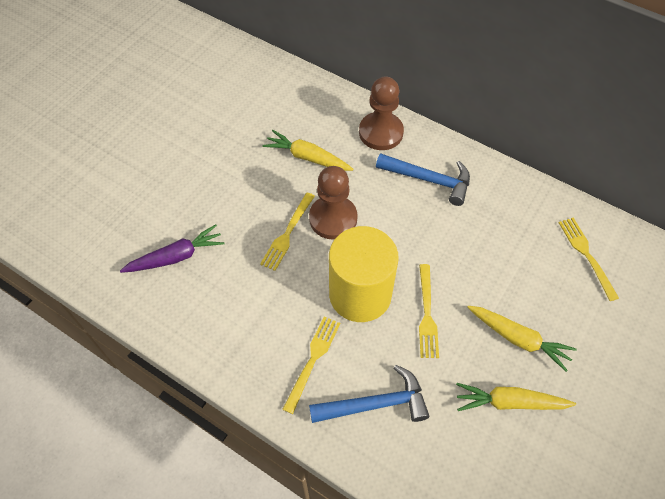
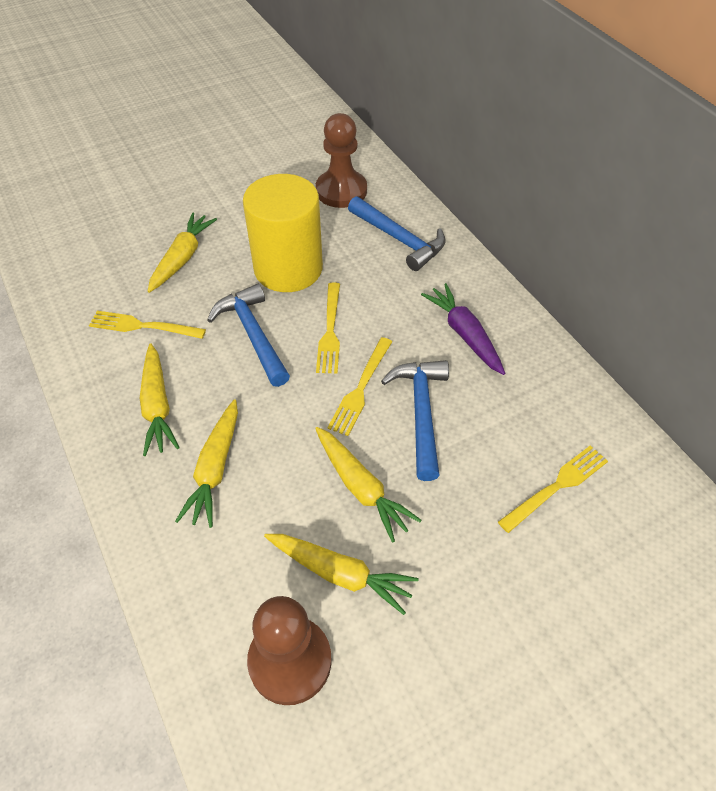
blue hammer: [309,365,429,423] [376,153,470,206] = 2 -> [207,284,290,387] [348,196,445,271] [381,360,449,481] = 3
yellow carrot: [263,130,354,171] [456,383,576,411] [467,306,577,372] = 3 -> [140,343,180,456] [147,212,217,293] [175,399,238,528] [264,534,419,615] [315,427,422,543] = 5

